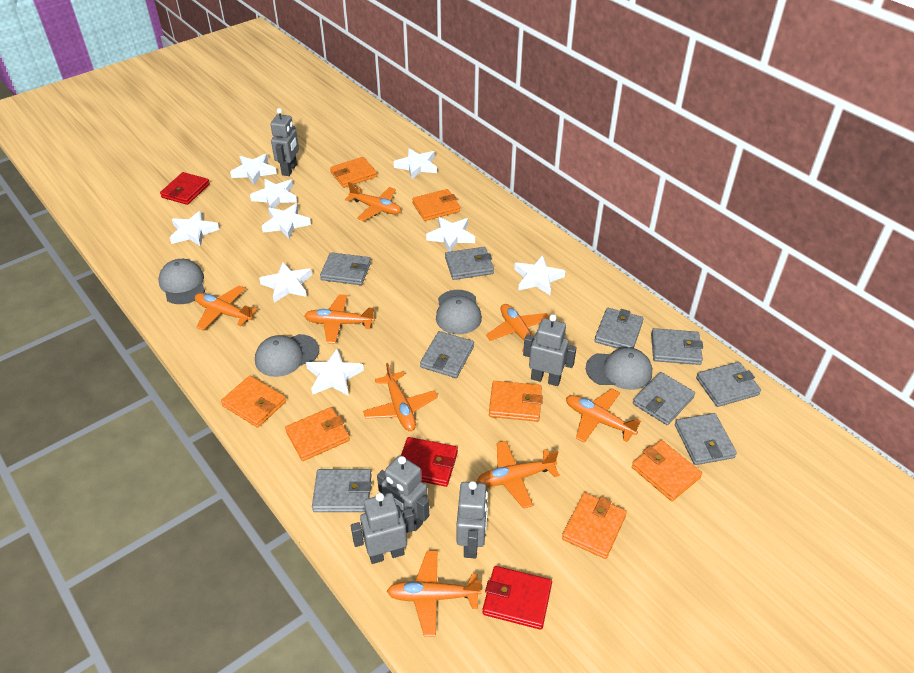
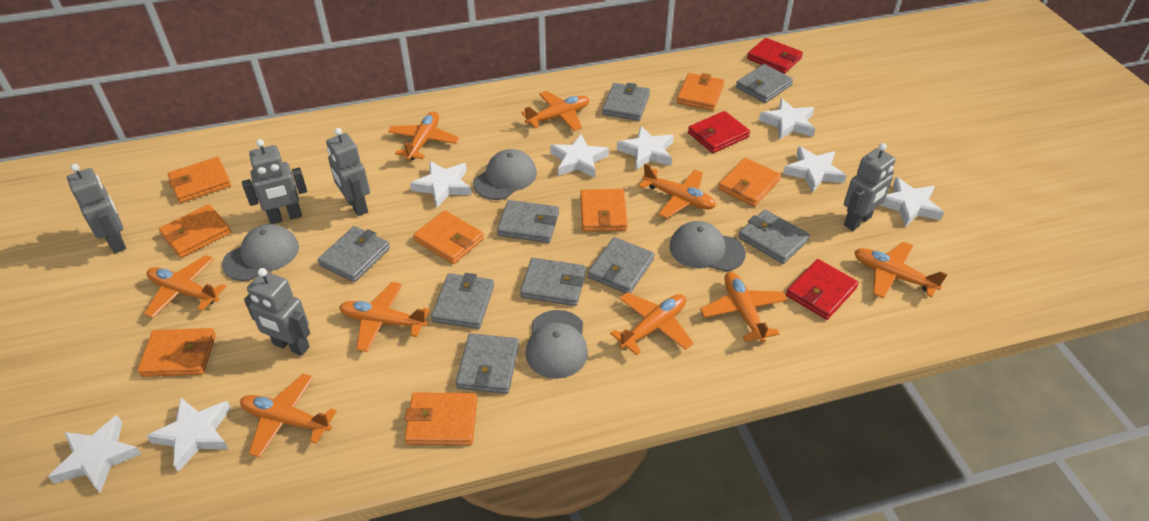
orange plane: [195,286,257,330] [304,294,375,344] [345,182,401,221] [363,363,438,431] [387,551,482,637] [477,441,559,509] [486,304,549,352] [566,389,641,443] = 8 -> [144,255,227,318] [240,374,337,458] [339,282,430,352] [388,111,459,160] [521,91,589,131] [610,292,693,355] [639,163,716,218] [700,272,787,343] [854,241,948,299] = 9
orange wallet: [221,376,286,428] [285,407,350,461] [330,157,377,188] [412,189,460,221] [489,381,543,422] [562,493,627,559] [632,440,702,501] = 7 -> [137,328,216,377] [159,204,231,258] [168,157,231,203] [405,392,477,445] [413,210,484,264] [580,189,628,232] [677,73,724,111] [718,158,781,207] = 8
white star: [170,210,220,247] [230,154,277,185] [250,179,297,208] [259,262,312,303] [262,203,311,239] [306,348,364,396] [394,148,437,180] [426,217,475,252] [514,255,565,295] = 9 -> [48,415,141,493] [147,398,231,472] [410,161,472,208] [550,134,609,178] [617,126,674,170] [759,98,815,140] [783,146,847,193] [880,177,944,227] = 8

